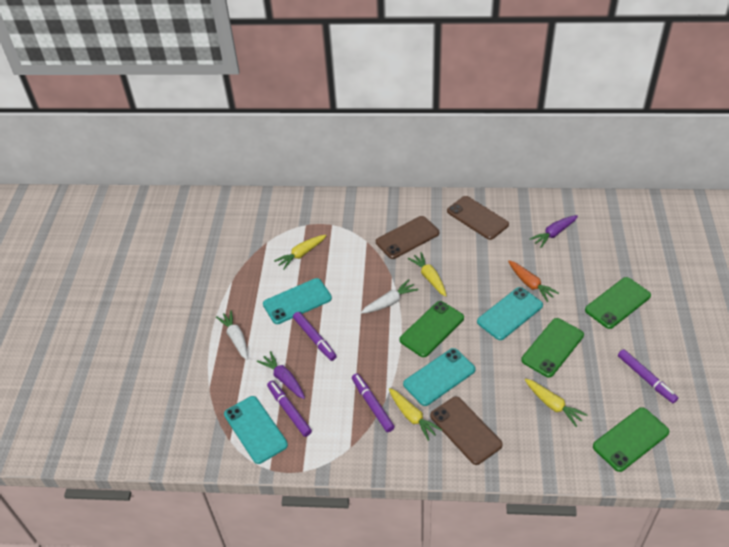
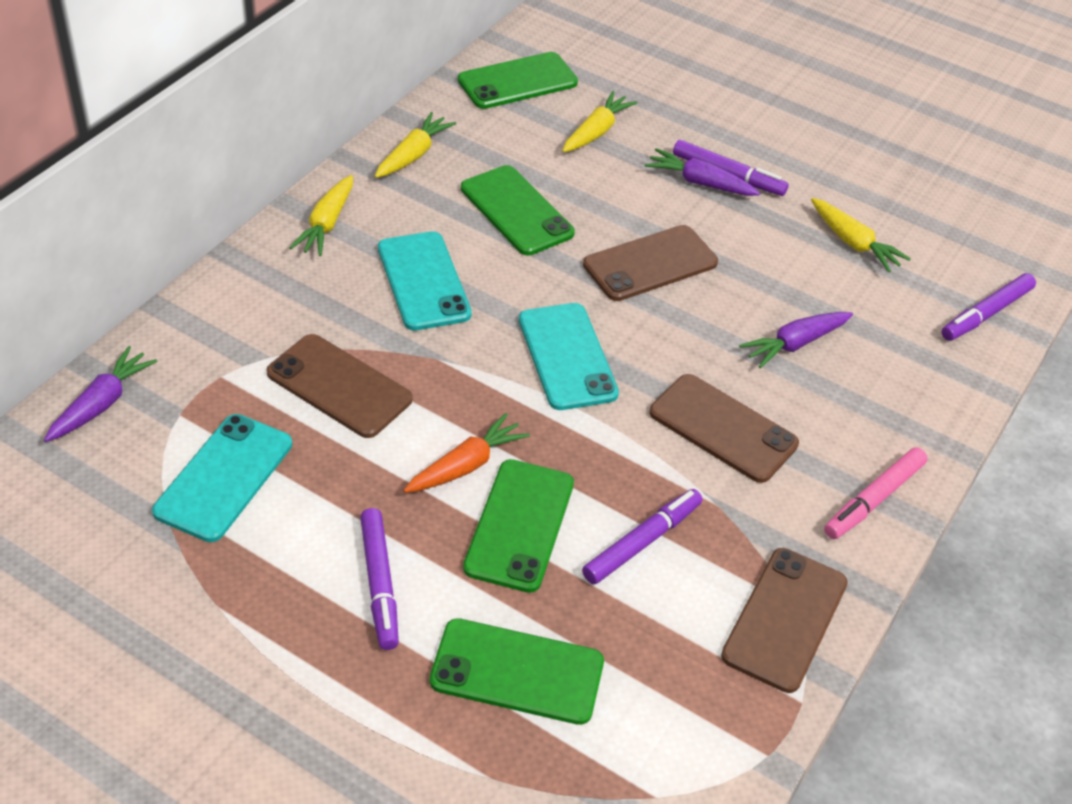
brown phone: [376,216,439,259] [430,397,503,465] [447,196,509,240] = 3 -> [266,334,412,438] [583,225,718,301] [649,374,799,483] [721,548,848,693] = 4
pink marker: none = 0 -> [824,447,927,539] = 1
purple carrot: [257,351,305,399] [530,215,578,248] = 2 -> [44,346,157,442] [645,148,760,196] [739,312,853,368] = 3
turquoise phone: [224,396,288,464] [263,278,332,324] [403,348,476,406] [477,287,543,340] = 4 -> [152,414,292,542] [378,231,472,330] [519,303,619,410] = 3
white carrot: [216,310,248,360] [361,280,418,314] = 2 -> none = 0

